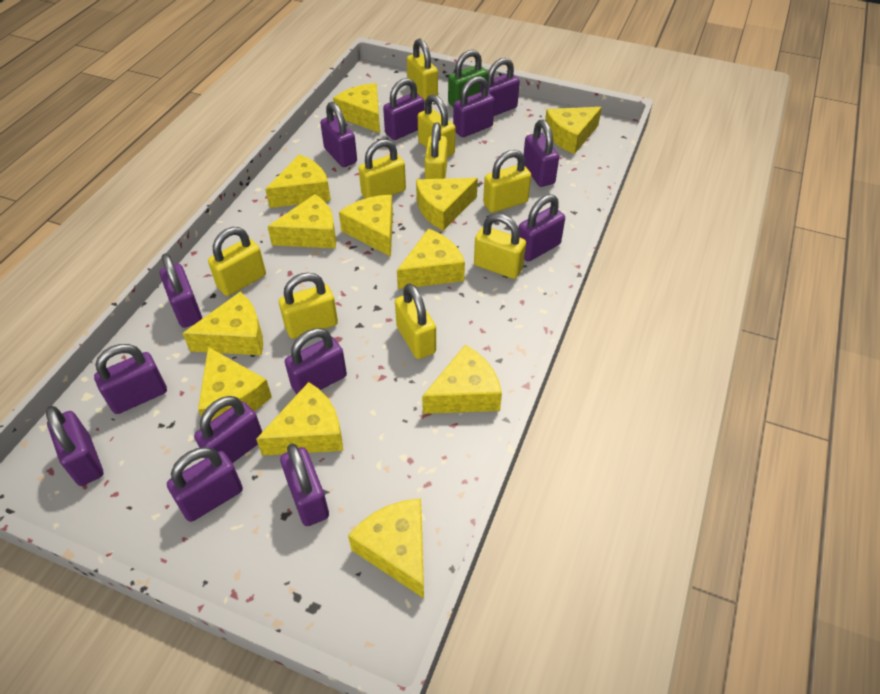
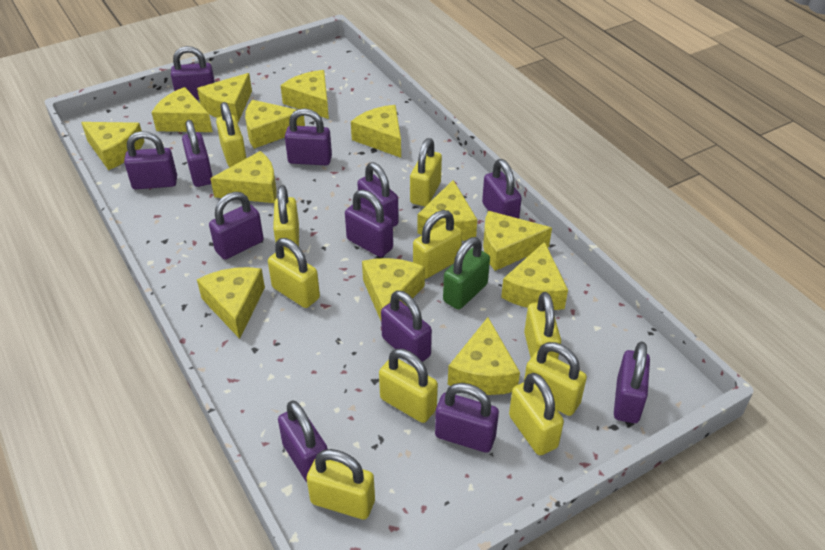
purple padlock: [46,406,103,486] [94,344,167,414] [160,253,202,328] [167,447,243,522] [194,396,262,463] [280,444,329,526] [285,328,347,394] [320,102,357,167] [383,78,425,140] [453,76,495,137] [480,58,520,116] [518,194,565,262] [523,120,559,187] = 13 -> [124,131,177,189] [171,46,215,100] [182,120,213,187] [209,192,264,259] [278,400,327,482] [285,108,332,165] [345,190,393,257] [357,162,399,227] [381,290,432,362] [435,383,499,453] [482,159,522,219] [614,342,650,423] = 12
yellow cheese: [182,292,263,355] [198,347,272,421] [256,382,343,456] [265,154,331,208] [267,194,336,248] [333,83,380,133] [339,195,393,257] [348,498,424,598] [397,228,465,289] [416,178,478,231] [422,345,502,414] [545,107,602,154] = 12 -> [81,122,145,170] [152,87,213,132] [197,73,252,122] [197,267,265,339] [210,151,277,203] [245,100,305,149] [280,70,329,119] [351,105,401,158] [362,258,425,320] [417,180,477,241] [448,317,520,395] [483,211,552,271] [501,242,568,310] = 13
yellow padlock: [208,227,266,296] [279,272,338,339] [359,139,406,199] [395,283,436,359] [407,38,438,100] [418,95,456,157] [425,122,447,179] [474,213,526,279] [483,150,531,213] = 9 -> [216,102,246,167] [268,238,320,308] [273,185,299,255] [306,449,375,519] [379,349,438,423] [410,138,442,206] [413,210,462,279] [509,373,564,455] [524,292,561,359] [524,342,587,416] = 10

